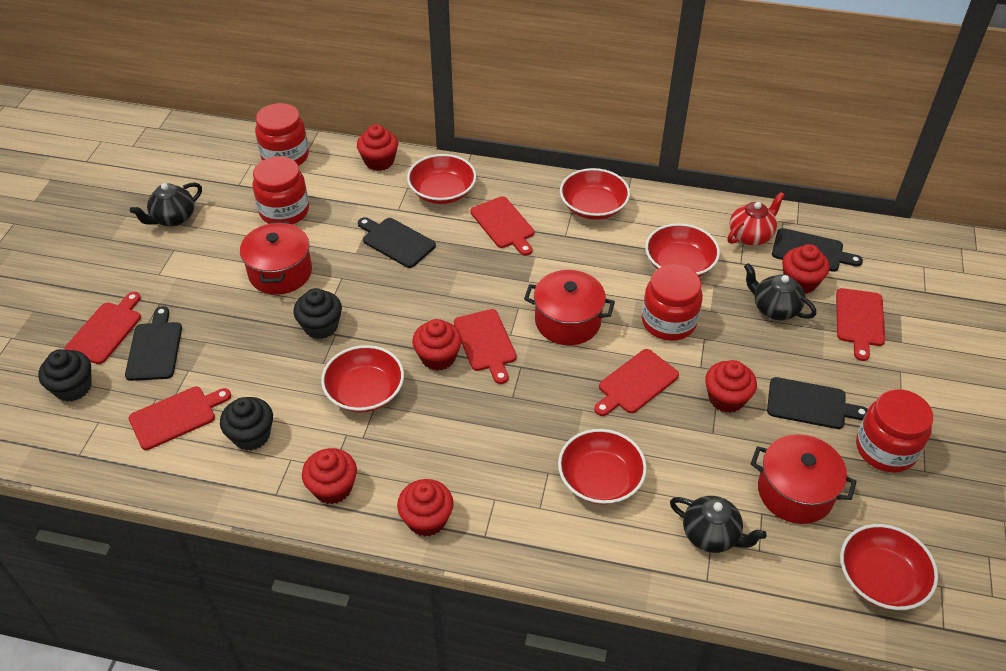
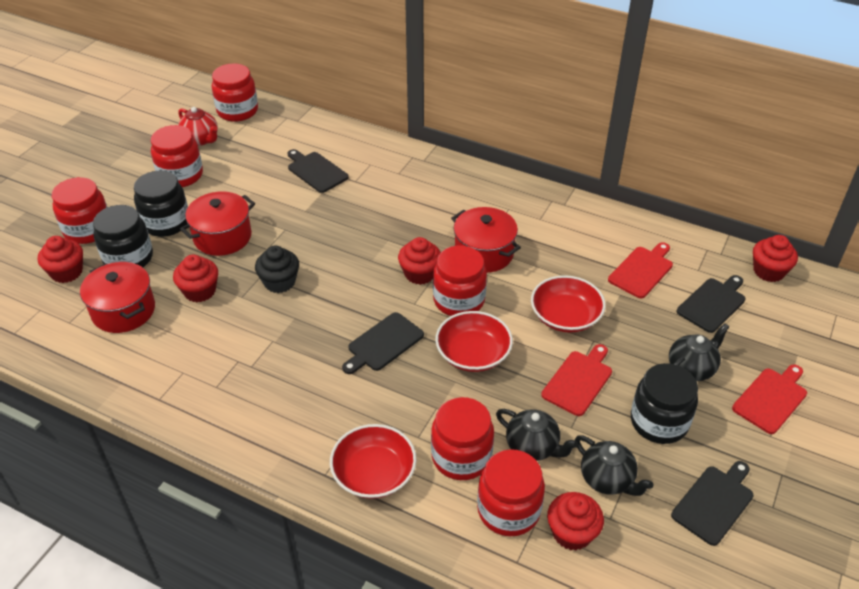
black cupcake: [38,349,92,402] [220,397,273,451] [293,288,342,339] = 3 -> [255,246,299,293] = 1
black jar: none = 0 -> [93,205,153,267] [134,171,188,237] [631,363,698,444] = 3
red bowl: [321,345,404,413] [407,154,476,204] [558,429,647,505] [560,168,630,220] [645,223,720,276] [840,524,938,610] = 6 -> [330,424,416,499] [435,311,513,372] [531,275,606,333] = 3
red cupcake: [302,448,357,504] [357,124,398,171] [397,479,454,537] [412,319,462,371] [705,360,757,413] [782,244,830,294] = 6 -> [38,236,83,283] [173,254,218,302] [398,237,441,285] [547,492,604,550] [753,235,798,282] = 5
red cutting board: [64,292,141,364] [129,387,231,450] [454,309,517,384] [470,196,534,256] [594,349,679,416] [836,288,885,361] = 6 -> [541,344,612,416] [608,242,673,298] [732,364,807,434] = 3
red jar: [252,156,309,224] [255,103,309,166] [642,264,703,341] [856,389,933,473] = 4 -> [52,177,107,244] [151,125,203,187] [212,63,258,122] [431,397,494,480] [433,245,487,316] [477,449,545,536] = 6

